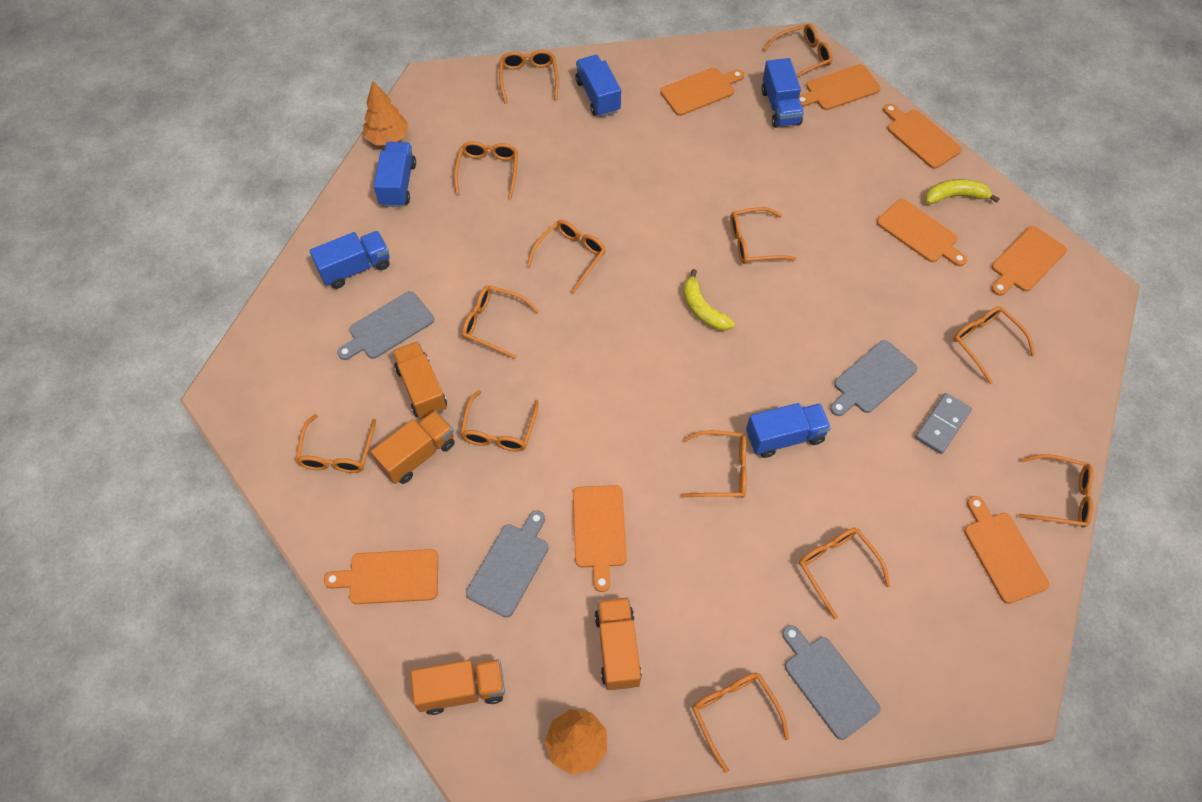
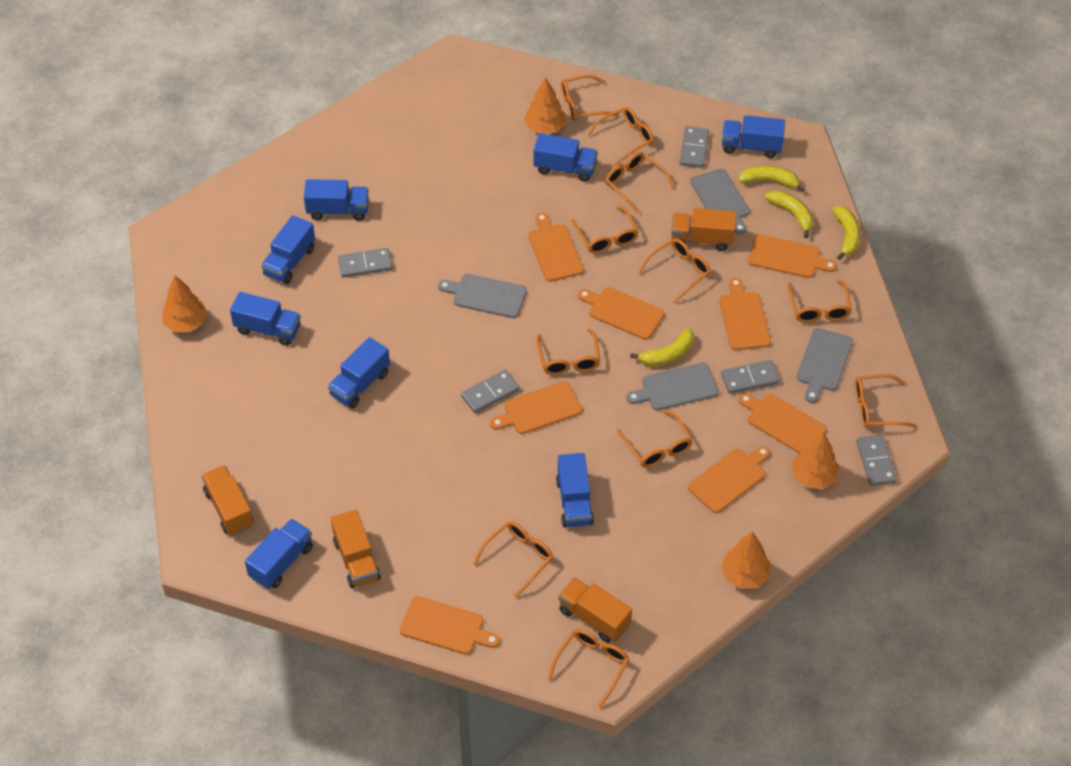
blue truck: [310,231,390,289] [374,142,416,207] [575,55,621,117] [746,403,831,458] [762,58,804,128] = 5 -> [230,292,301,346] [245,519,313,589] [261,215,315,284] [304,179,369,221] [328,337,390,408] [534,133,598,182] [556,453,594,527] [722,115,785,158] = 8
grey domino: [915,393,972,454] = 1 -> [338,248,392,278] [461,370,520,413] [680,127,709,168] [721,360,780,394] [857,435,897,486] = 5
orange glasses: [296,414,376,473] [454,141,518,198] [460,390,539,452] [462,285,540,359] [499,50,559,104] [527,220,606,293] [681,430,747,498] [692,673,789,773] [730,207,796,264] [763,24,833,77] [799,528,890,619] [953,306,1035,384] [1019,454,1094,528] = 13 -> [473,521,553,598] [536,329,600,375] [547,629,629,708] [561,75,619,121] [571,206,638,254] [587,107,654,166] [605,152,674,214] [617,410,693,468] [638,238,711,304] [788,279,852,323] [855,374,917,428] = 11
orange tree: [363,81,409,145] [545,709,607,775] = 2 -> [162,275,207,332] [524,77,565,134] [721,531,771,589] [792,431,840,489] = 4
yellow banana: [683,269,735,331] [925,179,1000,204] = 2 -> [630,328,694,366] [738,166,805,192] [765,190,813,238] [832,206,860,260] = 4

